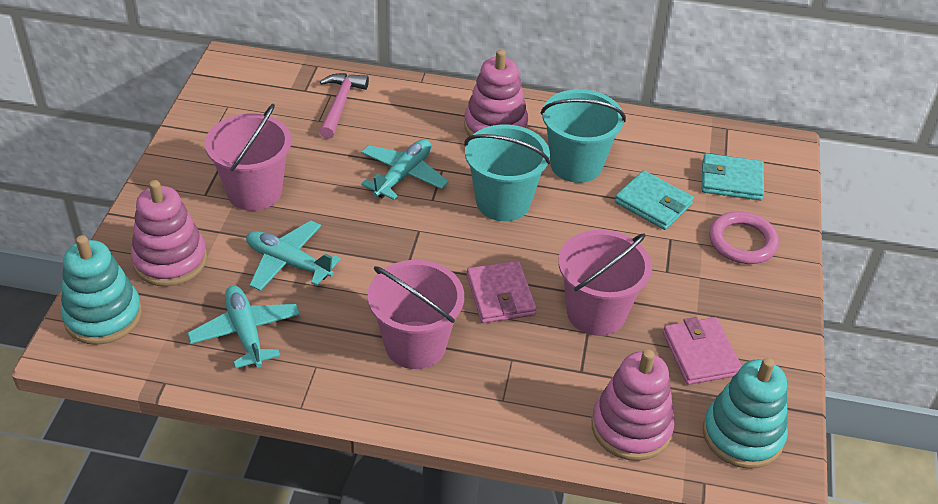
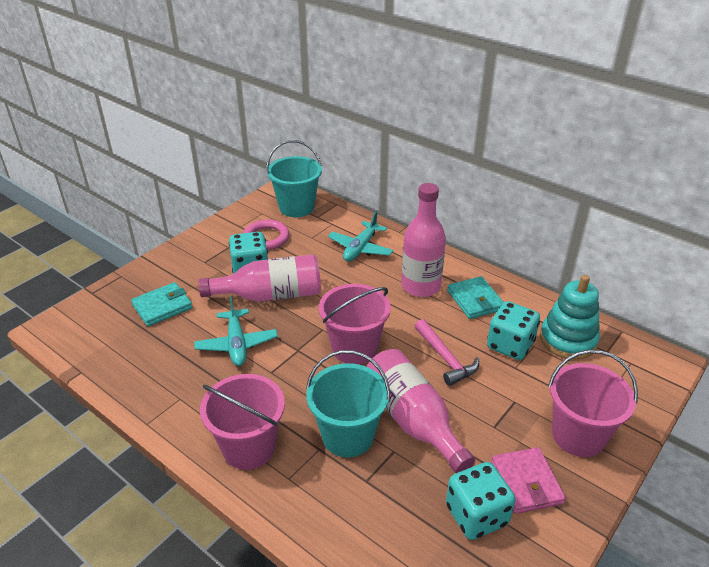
pink bottle: none = 0 -> [198,254,321,302] [367,349,475,473] [401,183,446,297] = 3
pink stacking toy: [131,180,207,286] [464,49,528,136] [592,349,675,461] = 3 -> none = 0
pink wallet: [467,261,537,323] [663,317,742,385] = 2 -> [491,447,566,514] = 1
turquoise dice: none = 0 -> [229,232,268,274] [446,462,516,540] [487,301,540,360] = 3
turquoise plane: [187,285,300,368] [246,220,341,291] [361,139,449,200] = 3 -> [194,297,278,366] [328,211,394,261] = 2
turquoise stacking toy: [61,235,142,345] [703,358,788,469] = 2 -> [540,275,600,360] = 1

